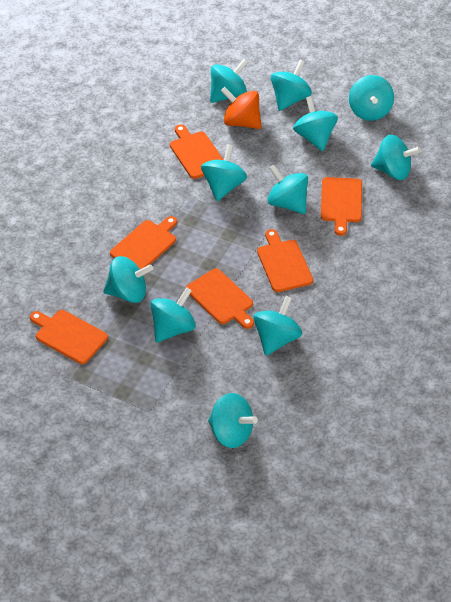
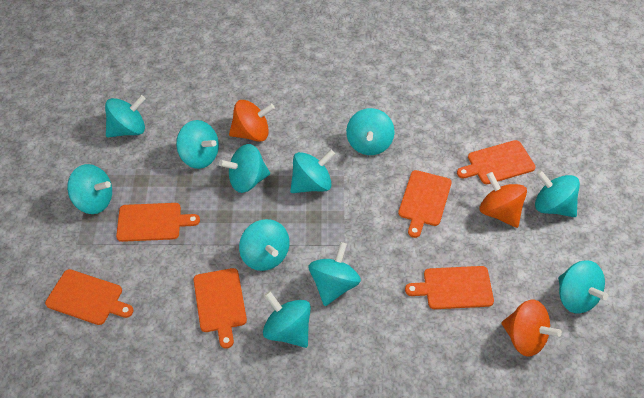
orange spinning top: [221,87,262,129] = 1 -> [229,100,275,142] [480,172,527,228] [501,300,562,357] = 3

